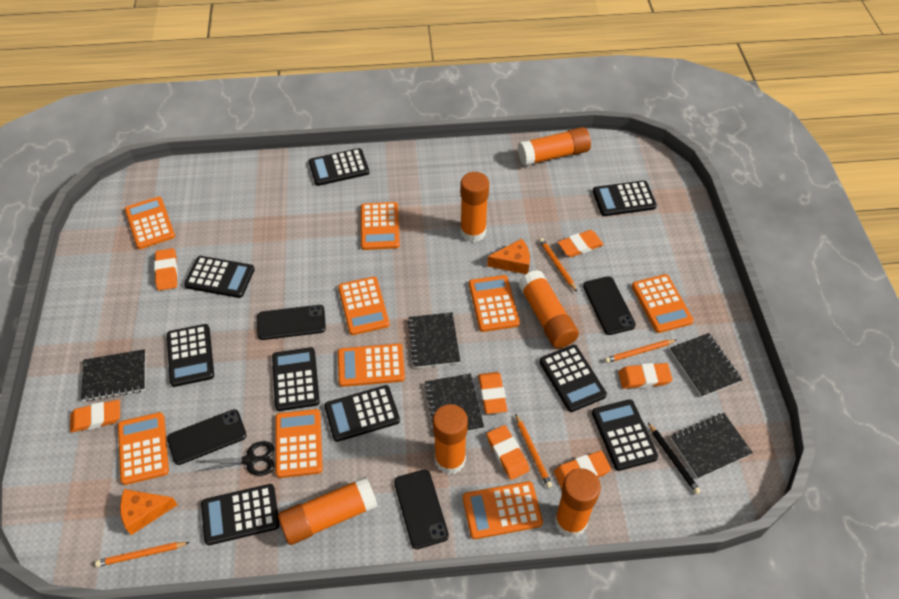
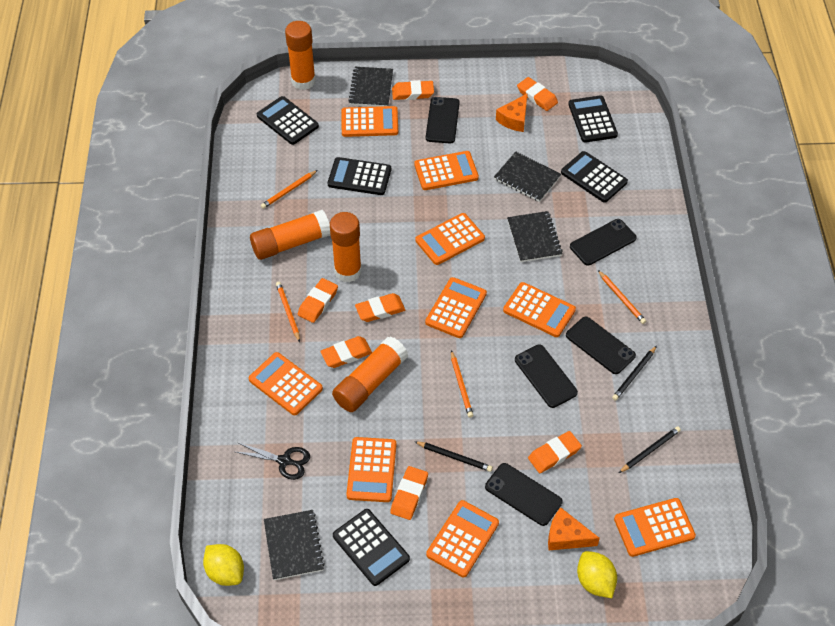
black calculator: [167,324,214,387] [184,256,255,298] [201,484,280,545] [272,347,320,411] [309,148,369,186] [324,385,400,442] [539,345,607,412] [592,399,658,471] [593,180,657,216] = 9 -> [257,96,319,145] [328,157,391,195] [333,509,410,586] [561,151,628,203] [568,96,618,143] = 5
black notebook: [81,349,146,401] [407,312,460,368] [424,374,484,432] [670,333,742,397] [671,413,753,479] = 5 -> [264,510,325,580] [348,67,393,107] [494,152,561,202] [507,211,563,262] = 4
black pencil: [648,423,701,494] = 1 -> [414,441,493,472] [612,346,657,401] [619,426,681,473] = 3
black phone: [167,409,247,465] [257,305,326,340] [394,470,449,549] [583,276,636,335] = 4 -> [426,97,460,143] [485,463,562,526] [515,344,578,408] [566,317,636,374] [570,219,637,266] = 5
orange glue stick: [278,476,378,545] [433,404,468,474] [460,172,489,242] [518,127,591,166] [518,270,579,348] [555,468,601,538] = 6 -> [250,210,330,260] [285,21,316,90] [330,212,362,282] [332,336,408,412] = 4
yellow lemon: none = 0 -> [203,544,244,586] [577,551,617,598] = 2

